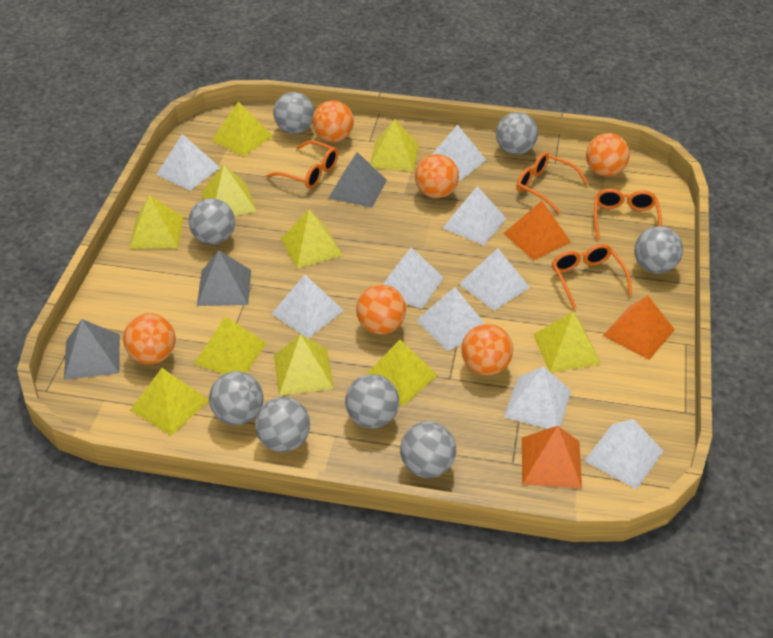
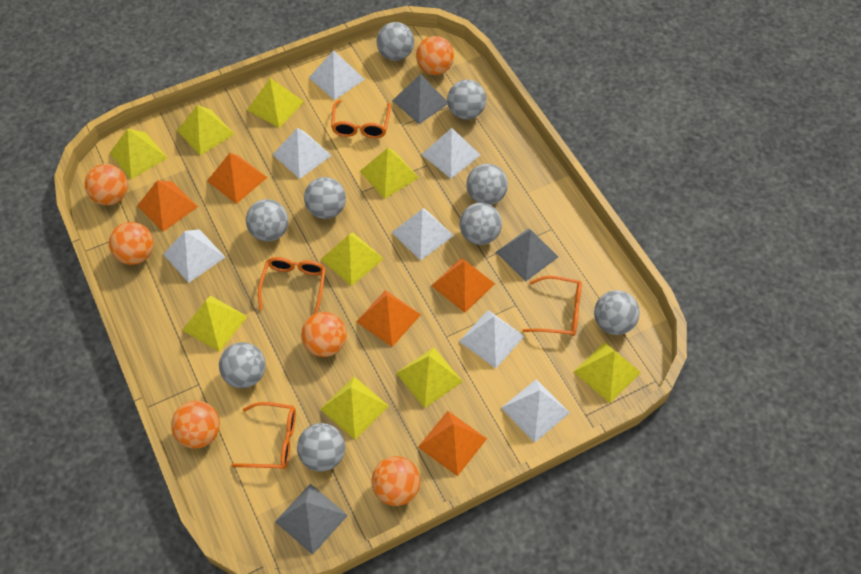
grey ball: [189,198,235,244] [209,371,263,425] [255,397,310,452] [273,92,314,134] [345,374,399,428] [400,421,456,478] [496,112,538,155] [634,226,683,274] = 8 -> [219,342,266,388] [246,199,288,242] [297,423,345,472] [304,177,346,219] [377,22,414,61] [447,80,486,120] [459,203,502,245] [466,164,508,205] [594,290,640,335] = 9
orange pyramid: [503,201,571,260] [522,426,582,488] [603,295,675,360] = 3 -> [137,180,198,232] [207,153,267,204] [356,290,421,347] [418,411,487,476] [431,257,495,313] = 5
white pyramid: [156,134,220,191] [271,275,344,338] [383,247,444,309] [416,287,485,351] [432,125,486,181] [443,186,507,245] [459,248,530,311] [504,366,571,429] [584,419,663,489] = 9 -> [163,229,225,283] [272,128,332,179] [309,50,365,100] [392,208,454,261] [421,128,480,179] [459,310,524,368] [501,379,570,443] = 7
yellow pyramid: [129,195,183,249] [131,368,209,436] [194,316,267,374] [201,165,257,216] [212,102,273,157] [274,334,334,395] [281,210,343,269] [365,340,437,407] [370,119,419,171] [533,312,601,373] = 10 -> [110,129,167,179] [177,105,234,156] [182,296,248,352] [247,78,304,128] [320,376,389,440] [321,233,384,286] [360,148,419,199] [396,348,463,408] [574,342,641,403] = 9

